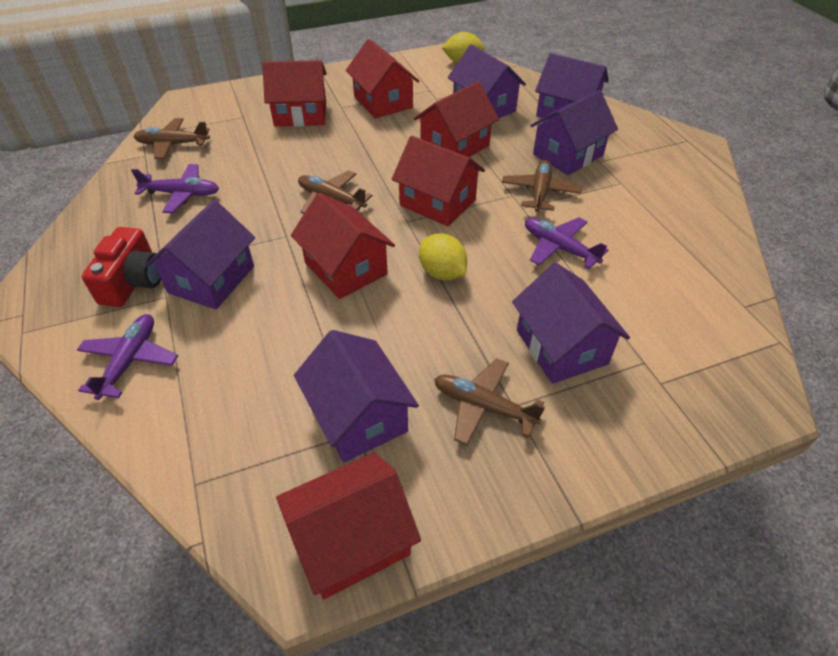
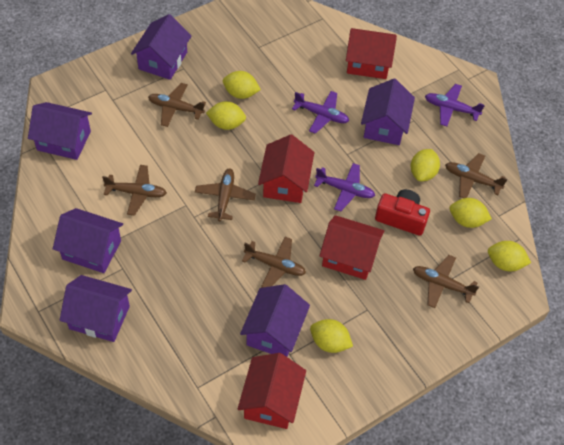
brown plane: [134,118,210,159] [298,170,372,214] [434,358,545,446] [502,160,582,212] = 4 -> [102,165,167,216] [148,83,206,127] [195,168,256,221] [242,237,306,288] [413,255,479,308] [445,153,507,198] = 6
red house: [262,60,327,127] [276,452,421,599] [291,193,395,299] [346,39,419,119] [392,136,485,227] [414,81,499,157] = 6 -> [238,353,306,429] [258,134,314,203] [320,215,384,280] [346,28,397,79] = 4
yellow lemon: [419,233,467,280] [442,32,485,63] = 2 -> [206,101,246,130] [223,71,261,99] [310,319,353,353] [411,149,440,181] [450,198,492,228] [488,241,531,271] = 6

